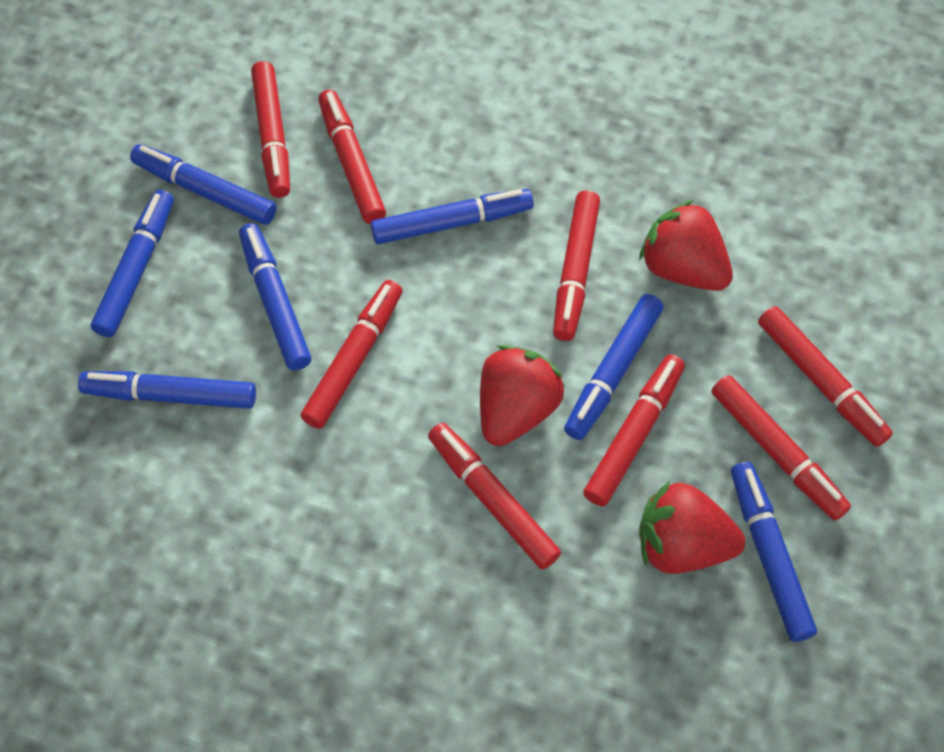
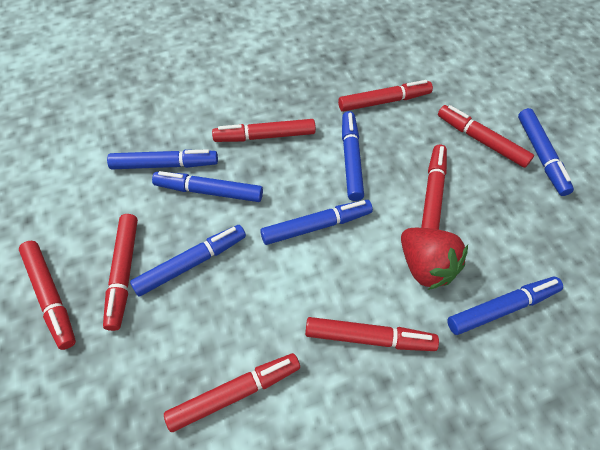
red strawberry: [480,345,565,446] [639,200,733,291] [639,481,745,574] = 3 -> [401,228,468,290] = 1

